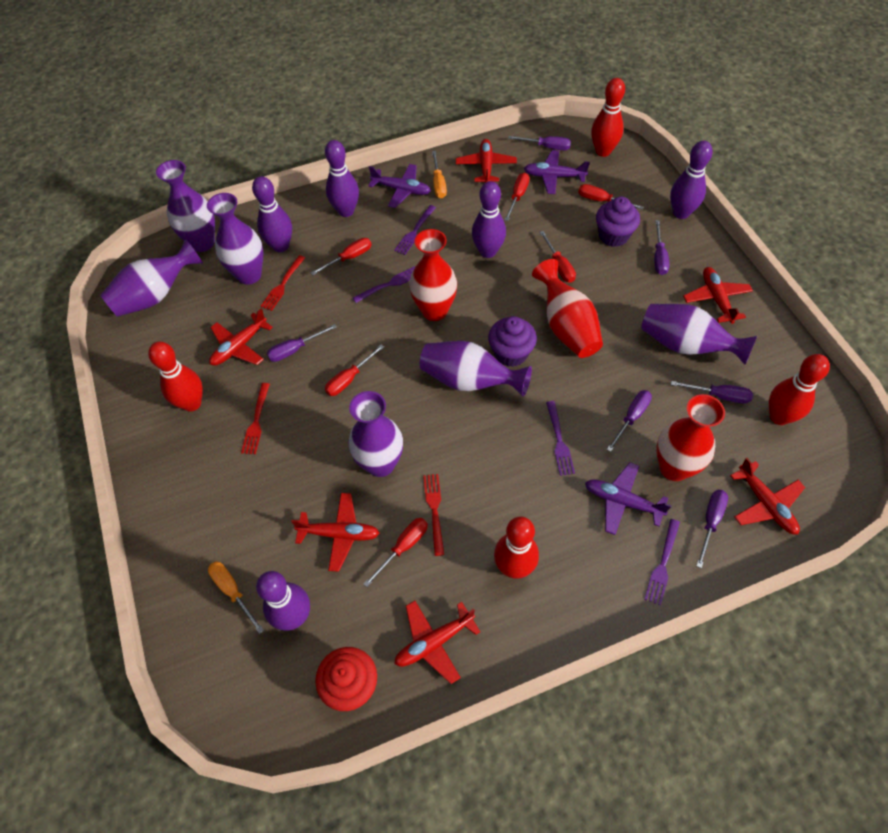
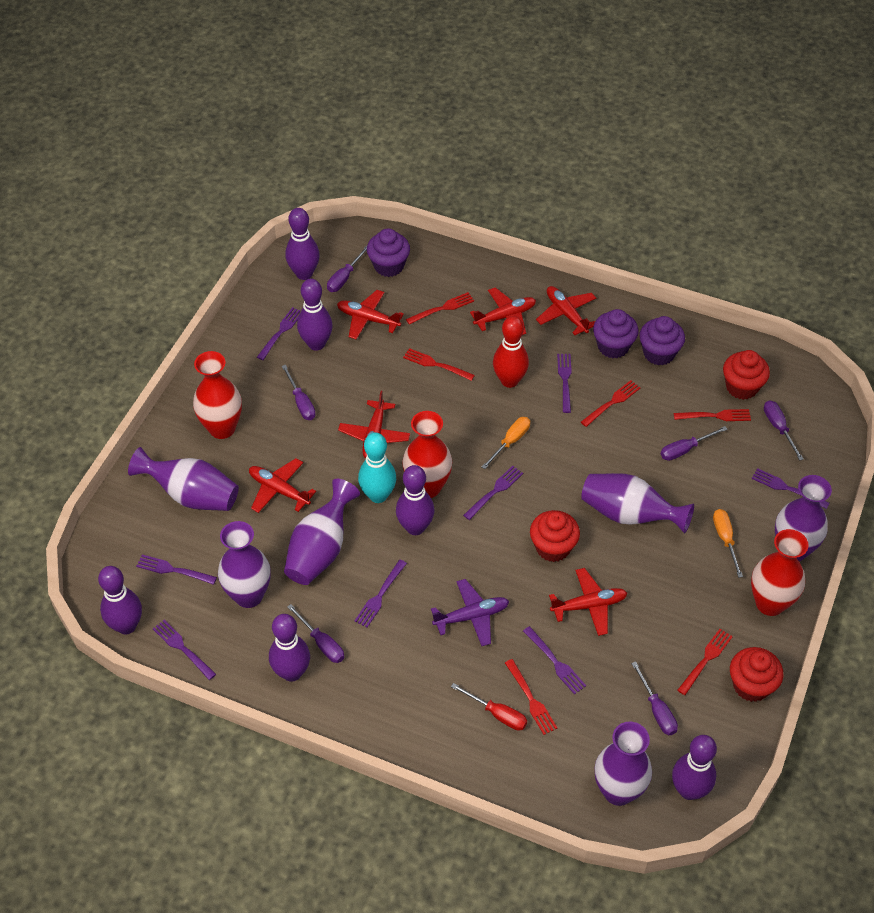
purple bowling pin: [252,176,292,252] [256,571,310,631] [325,140,359,217] [472,181,506,258] [670,141,713,219] = 5 -> [98,566,142,635] [269,614,310,682] [286,208,320,280] [297,279,333,351] [396,465,434,535] [672,735,717,800] = 6
purple cupcake: [488,316,537,367] [596,196,640,247] = 2 -> [367,228,410,277] [593,309,639,358] [639,316,685,365] = 3
purple fork: [353,267,415,303] [394,205,436,255] [546,401,575,476] [644,519,680,606] = 4 -> [136,554,217,585] [153,620,216,680] [257,307,300,360] [354,560,407,627] [463,466,523,520] [523,626,586,695] [557,354,572,413] [752,468,830,509] = 8
purple plane: [368,164,431,208] [524,150,590,194] [585,462,672,535] = 3 -> [431,579,509,646] = 1
red bowling pin: [148,342,203,412] [494,516,539,579] [591,78,625,157] [769,354,830,425] = 4 -> [493,316,529,388] = 1
red cupcake: [315,647,377,711] = 1 -> [530,510,580,562] [723,350,770,400] [730,647,783,702] = 3
red fork: [241,383,270,454] [260,255,305,311] [423,474,444,556] = 3 -> [403,348,475,381] [406,292,474,325] [505,659,557,735] [581,380,641,427] [674,409,751,421] [677,629,733,695] = 6
red screwdriver: [311,238,371,275] [325,344,384,396] [363,518,428,587] [505,173,530,221] [540,231,576,283] [578,184,643,209] = 6 -> [451,683,527,731] = 1
turquoise bowling pin: none = 0 -> [358,433,396,503] = 1

